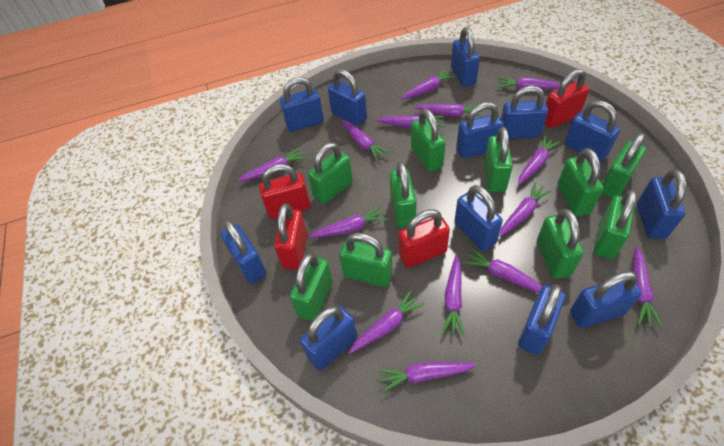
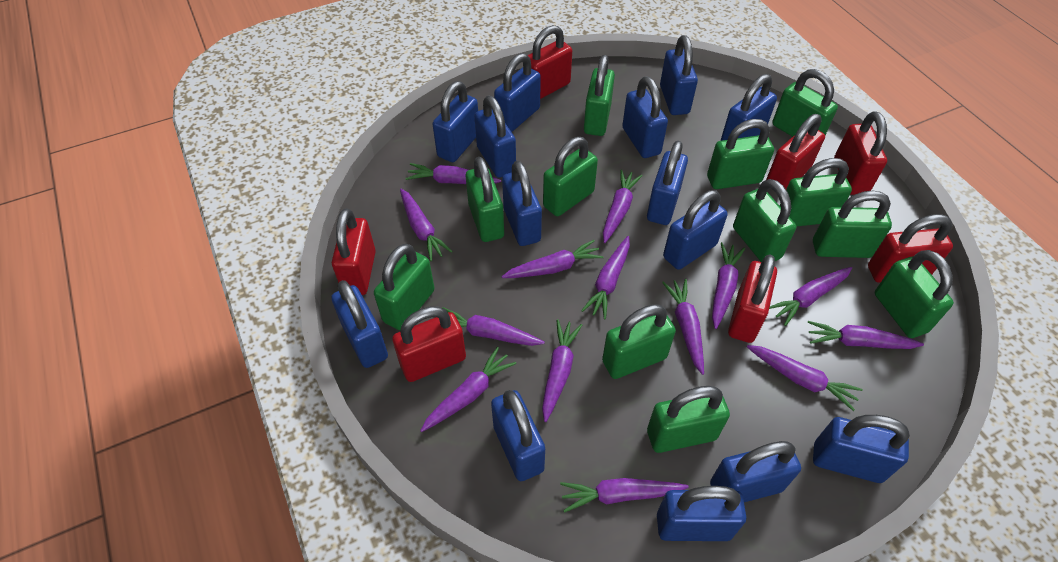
blue padlock: [221,220,267,284] [280,77,324,132] [300,306,357,371] [328,69,367,126] [451,27,480,87] [454,185,503,251] [456,102,504,158] [501,86,548,139] [518,284,565,355] [565,100,620,162] [570,271,642,328] [637,169,686,239] = 12 -> [331,280,388,368] [432,81,478,162] [474,95,516,178] [491,390,545,481] [494,53,541,132] [502,161,542,246] [622,76,668,158] [647,141,688,225] [657,486,746,541] [660,35,698,115] [663,190,728,270] [710,441,801,502] [721,74,777,141] [813,415,910,483] = 14
green padlock: [290,253,333,321] [308,142,353,204] [339,233,393,287] [390,161,417,228] [411,108,446,172] [484,127,513,192] [537,209,584,279] [557,148,603,216] [594,189,636,259] [602,133,646,198] = 10 -> [374,244,434,330] [466,157,504,242] [543,137,598,216] [584,55,615,136] [602,304,676,379] [647,386,730,453] [707,119,774,189] [733,179,796,262] [772,69,838,137] [779,158,852,227] [813,191,892,258] [875,250,954,338] = 12
red padlock: [259,164,310,219] [274,203,307,270] [398,209,450,268] [545,69,590,128] = 4 -> [332,208,376,295] [392,306,466,382] [528,25,572,99] [728,254,777,343] [766,114,825,189] [834,111,887,195] [868,214,953,283] = 7

